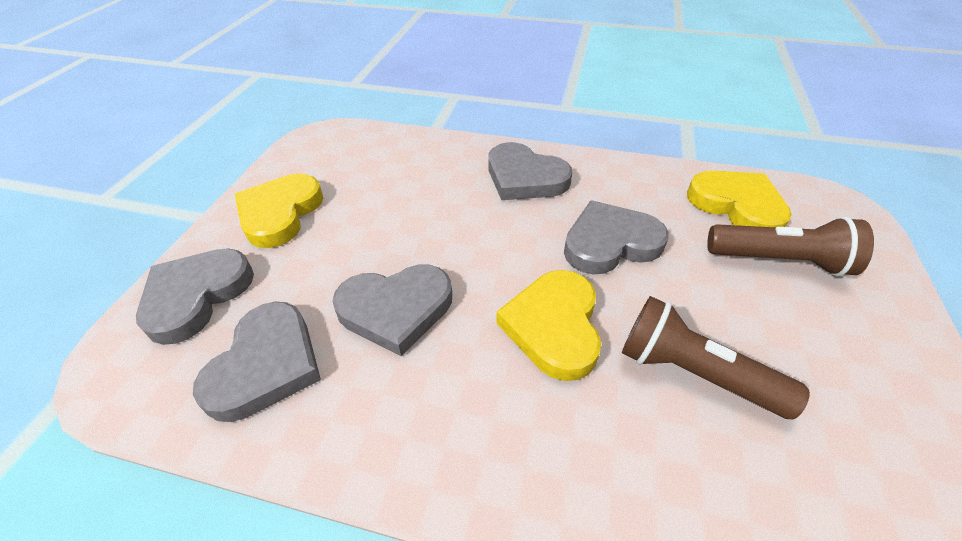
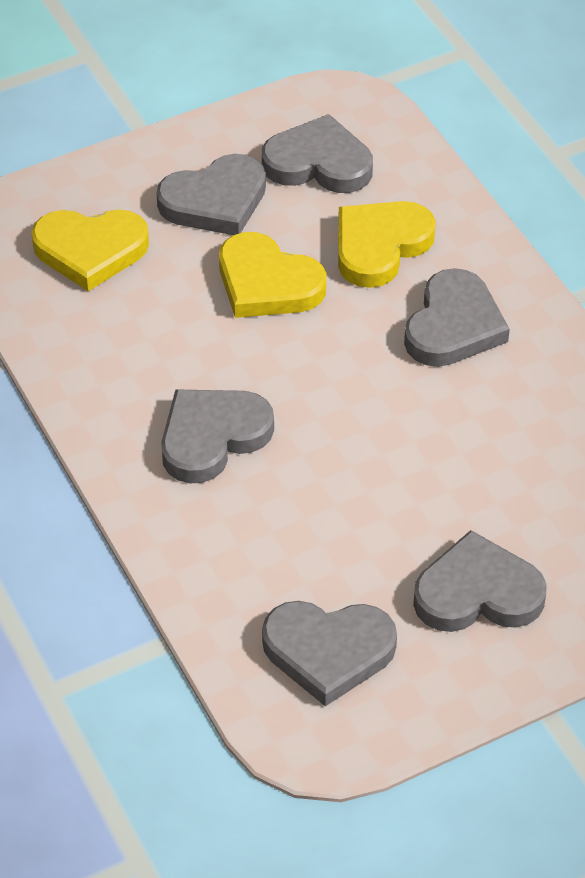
brown flashlight: [622,296,810,419] [707,216,874,276] = 2 -> none = 0
grey heart: [136,249,254,345] [193,302,321,422] [332,265,452,356] [488,142,572,200] [564,201,668,274] = 5 -> [157,154,266,235] [161,389,274,484] [262,114,373,193] [262,601,397,707] [404,268,510,367] [413,530,547,632] = 6

